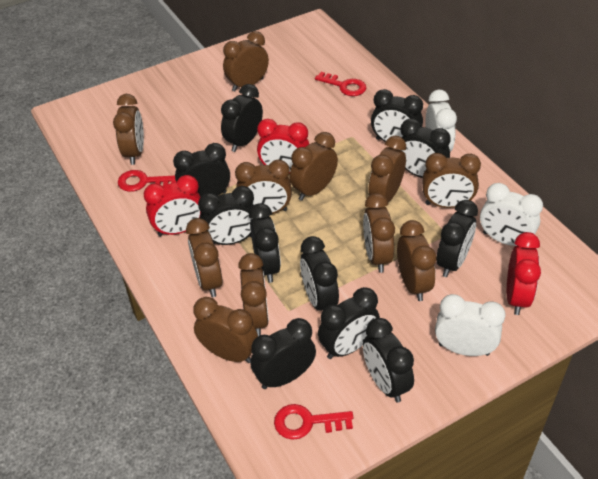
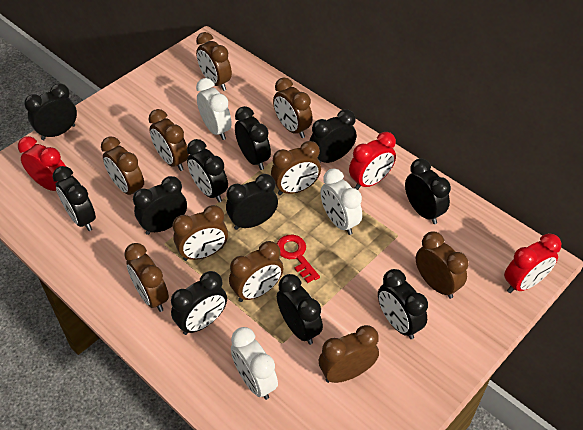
brown clock: [113,94,144,165] [186,218,222,297] [193,297,258,363] [223,31,269,91] [235,159,292,214] [238,253,269,336] [290,132,338,201] [363,193,395,273] [369,136,406,202] [397,220,437,301] [422,153,481,208] = 11 -> [101,136,144,195] [124,243,169,312] [149,109,189,171] [172,205,228,261] [196,32,232,91] [229,241,284,302] [271,141,321,195] [273,78,313,138] [319,325,379,383] [416,231,468,299] = 10
red key: [118,170,176,192] [274,404,353,440] [315,72,366,96] = 3 -> [277,234,320,283] = 1

